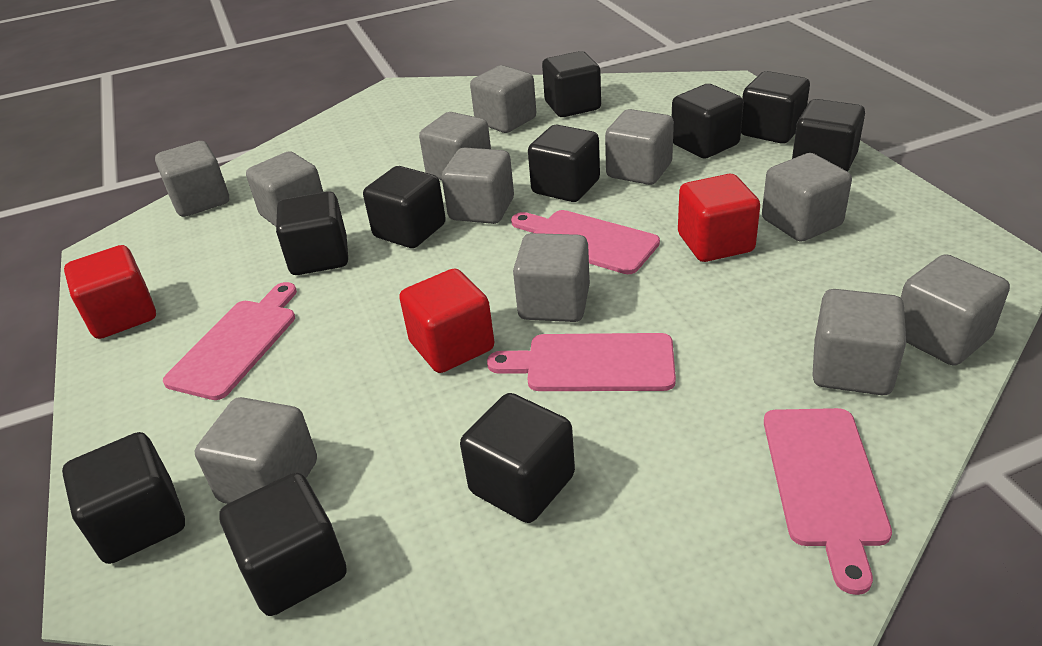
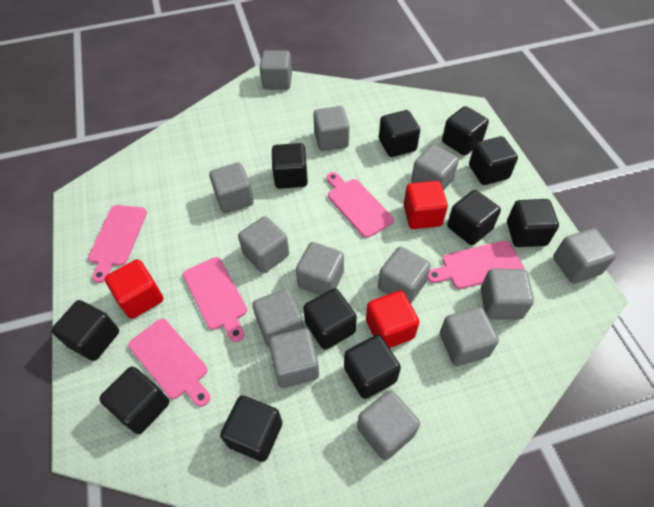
black cube: [62,432,185,564] [219,472,347,616] [276,191,348,275] [363,166,446,248] [460,393,575,523] [528,125,600,202] [542,51,601,117] [672,84,744,159] [741,71,810,144] [792,99,865,171] = 10 -> [51,300,119,361] [99,367,169,434] [220,395,282,462] [272,143,308,189] [303,288,357,350] [344,335,401,399] [379,110,420,157] [442,106,489,156] [447,190,501,245] [469,136,518,185] [507,199,559,247] = 11
grey cube: [155,141,229,217] [195,397,317,504] [246,151,323,227] [419,112,491,180] [442,147,514,224] [470,65,536,133] [513,233,590,322] [605,109,674,185] [762,153,852,242] [812,289,906,395] [901,254,1010,366] = 11 -> [209,163,254,213] [238,216,289,273] [252,288,304,347] [260,50,292,90] [269,329,319,388] [296,242,344,295] [313,106,349,151] [357,390,420,460] [378,247,431,304] [411,145,459,190] [440,307,499,366] [481,269,534,320] [553,228,616,284] = 13
pink cutting board: [163,282,297,400] [487,333,676,391] [511,210,660,274] [764,408,892,595] = 4 -> [88,205,147,283] [129,319,210,407] [183,257,247,342] [327,172,394,238] [427,241,524,289] = 5

